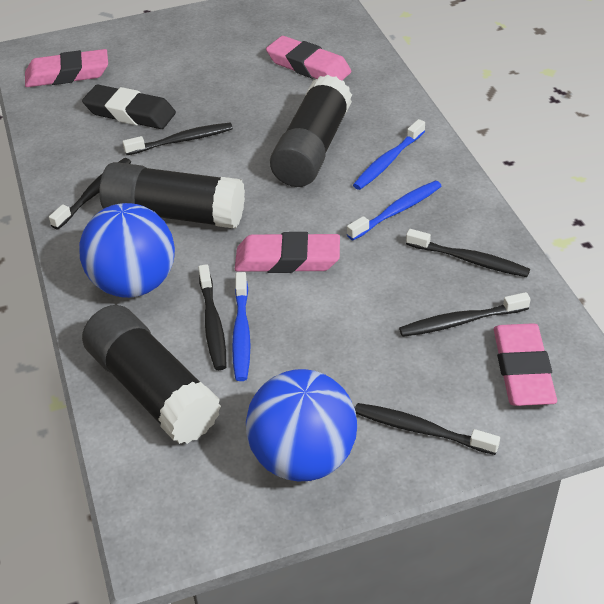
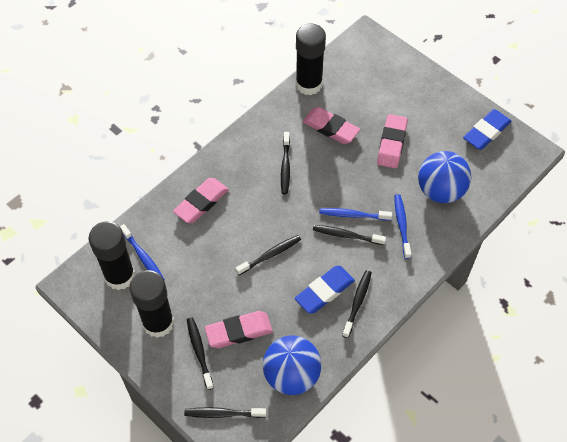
black eraser: [82,85,176,129] = 1 -> none = 0
blue eraser: none = 0 -> [295,266,355,314] [463,109,512,150] = 2

